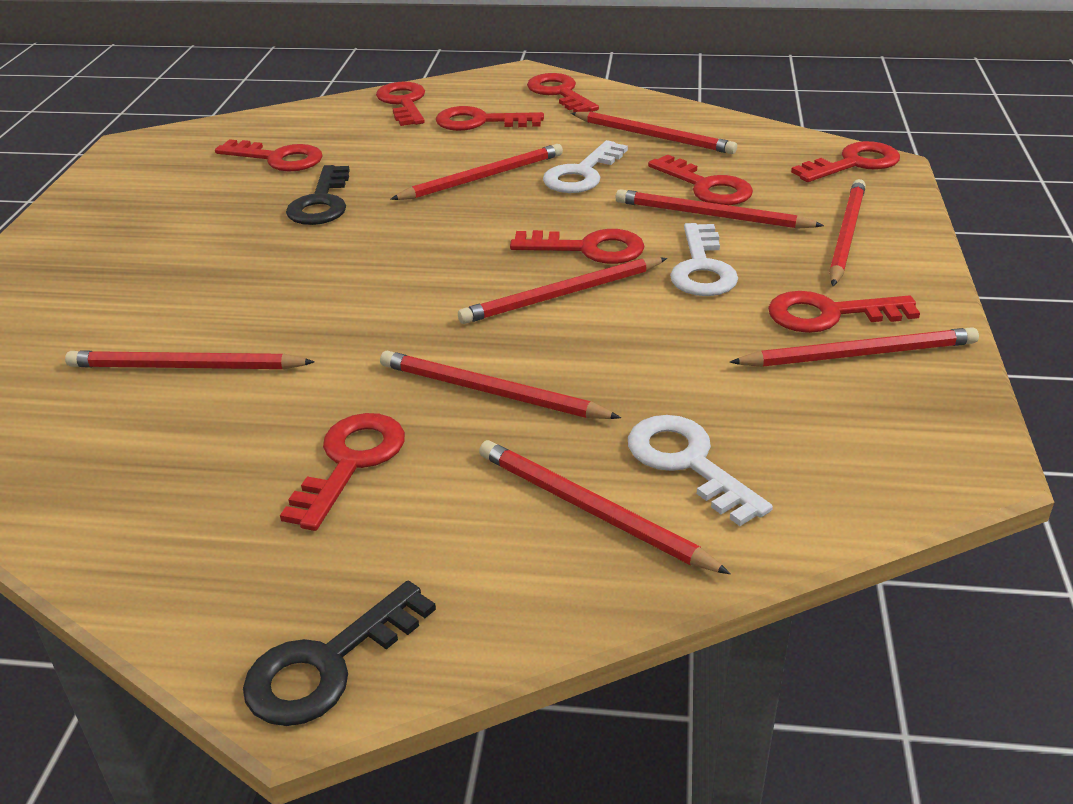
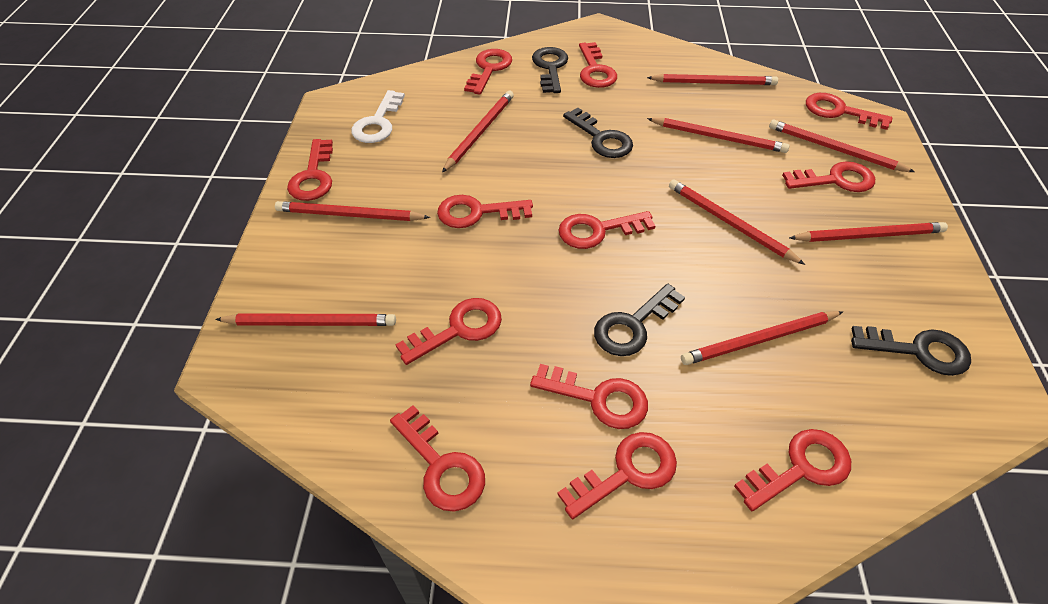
black key: [243,581,436,726] [286,165,350,225] = 2 -> [532,47,568,93] [563,108,633,158] [594,284,685,356] [851,326,971,376] = 4
red key: [215,139,323,171] [280,413,405,531] [376,82,425,126] [436,106,544,131] [510,229,645,264] [527,73,599,112] [648,155,753,205] [768,291,920,333] [791,141,900,182] = 9 -> [287,139,333,201] [390,405,485,512] [395,298,502,365] [437,195,533,228] [464,49,512,95] [530,364,648,429] [557,432,677,519] [558,211,655,249] [579,42,617,88] [734,429,851,511] [782,161,875,192] [806,93,892,130] = 12
white key: [543,140,628,193] [628,415,773,526] [670,223,738,296] = 3 -> [352,90,405,143] = 1

